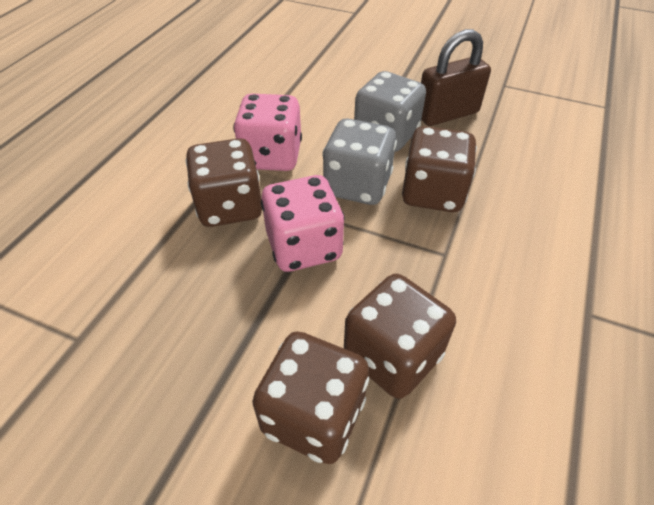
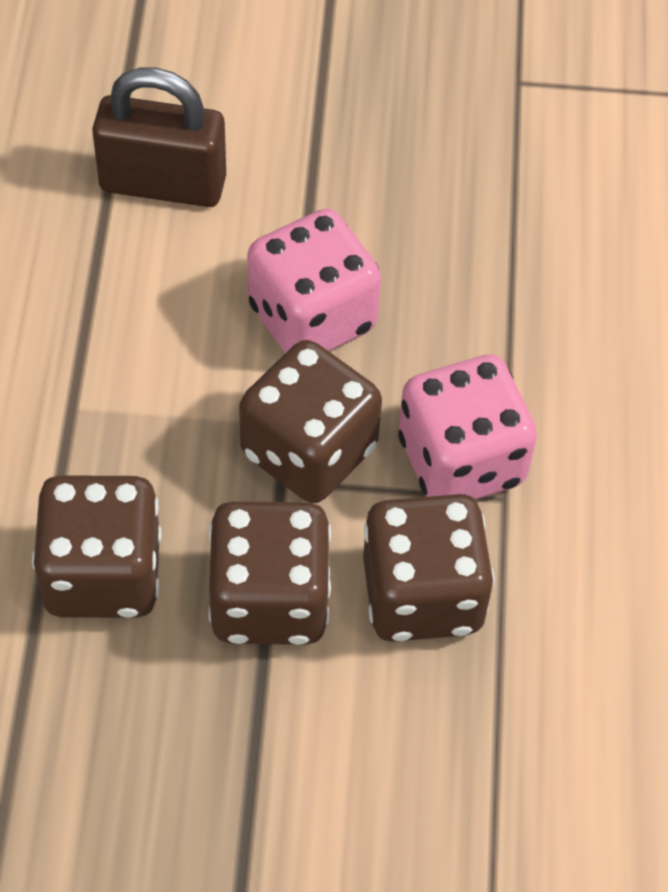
grey dice: [322,119,397,205] [354,71,426,152] = 2 -> none = 0

